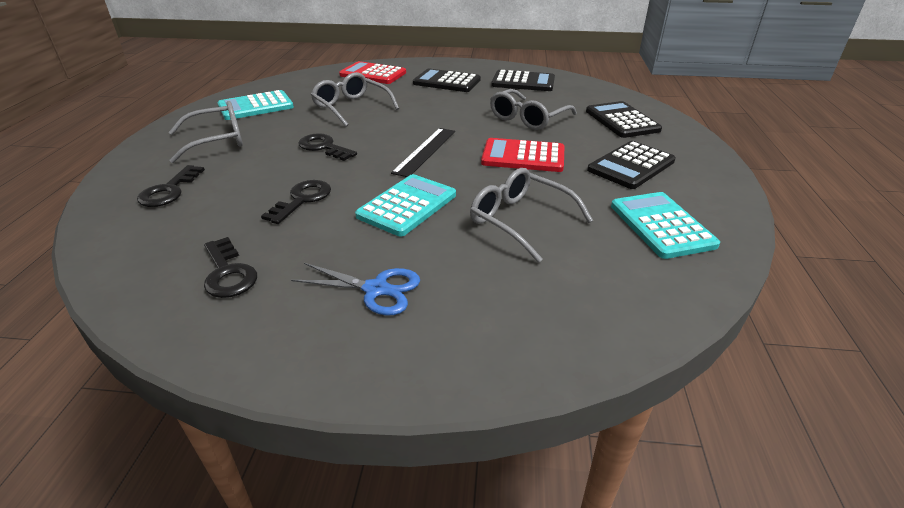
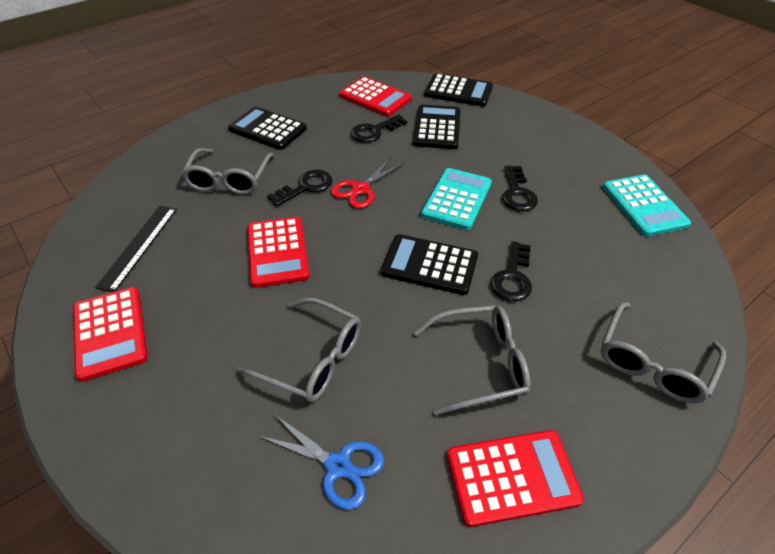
red calculator: [339,61,406,84] [481,138,564,172] = 2 -> [73,287,148,382] [247,217,310,288] [339,77,411,116] [447,430,584,527] = 4
red scissors: none = 0 -> [331,157,404,209] = 1
turquoise calculator: [218,90,294,120] [355,174,456,237] [611,192,720,259] = 3 -> [421,168,492,230] [603,174,691,236] = 2

